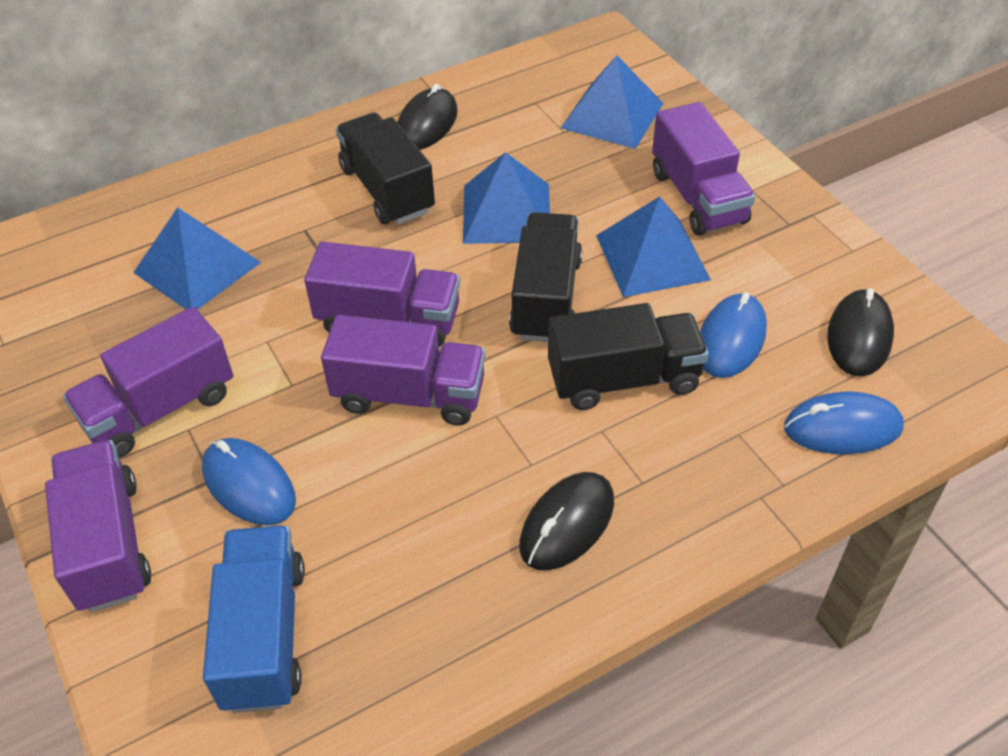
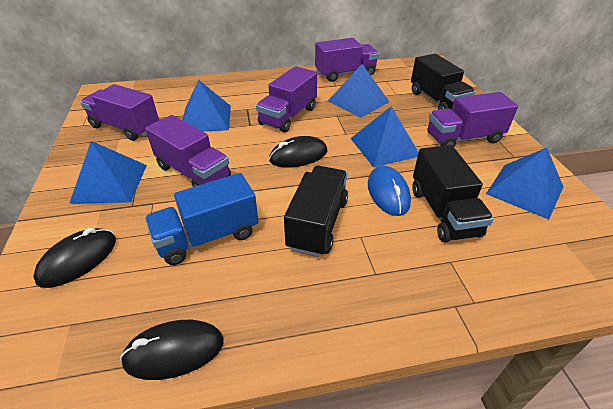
blue mouse: [202,438,296,526] [700,292,767,378] [784,392,904,454] = 3 -> [368,166,411,216] = 1
blue pyramid: [133,207,261,310] [463,152,550,244] [561,55,664,149] [596,196,711,297] = 4 -> [69,141,147,204] [183,80,231,132] [328,64,389,118] [350,106,418,167] [486,148,563,219] = 5

